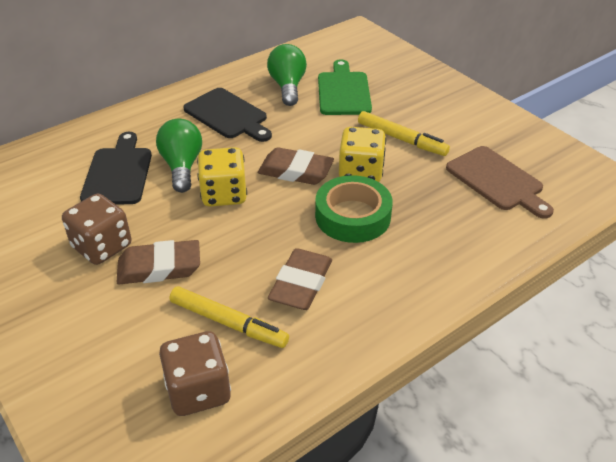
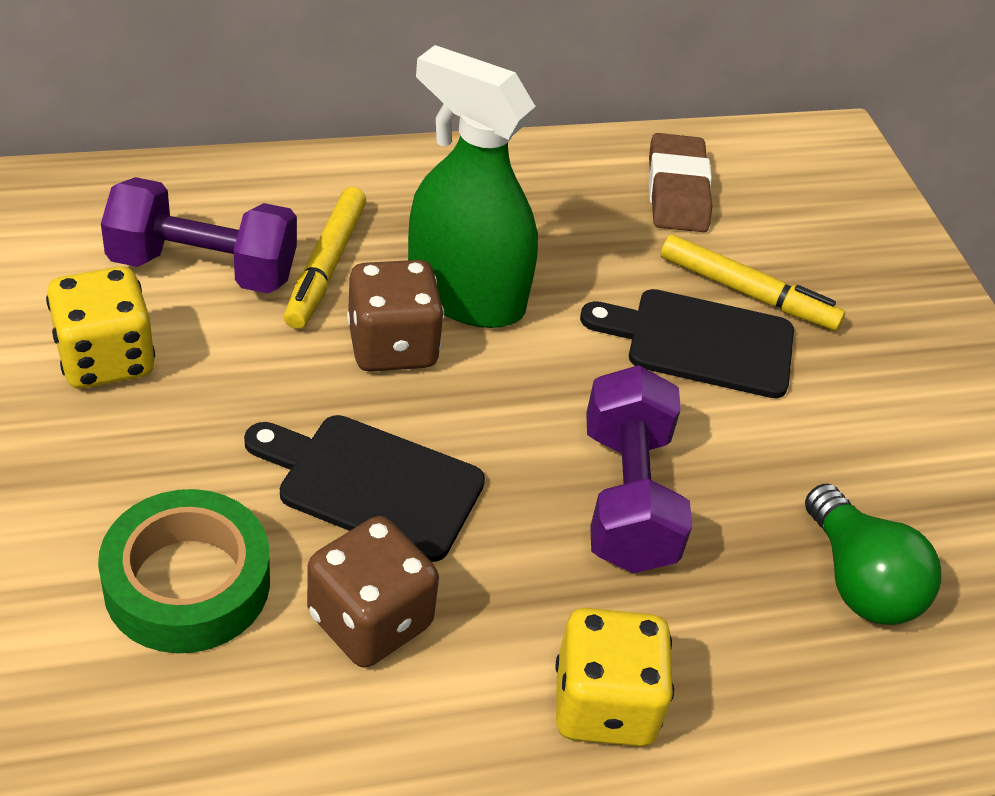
brown cutting board: [446,146,554,219] = 1 -> none = 0
brown eraser: [117,240,200,284] [258,147,334,185] [268,248,332,310] = 3 -> [649,133,712,232] = 1
green cutting board: [318,59,372,115] = 1 -> none = 0
green light bulb: [156,119,202,193] [267,44,307,106] = 2 -> [805,484,941,625] = 1
green spray bottle: none = 0 -> [408,45,538,328] = 1
purple dumbbell: none = 0 -> [101,177,297,293] [586,365,692,573] = 2

